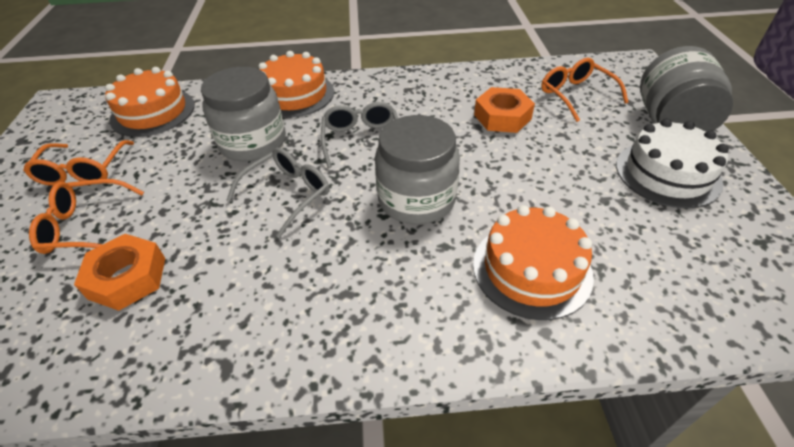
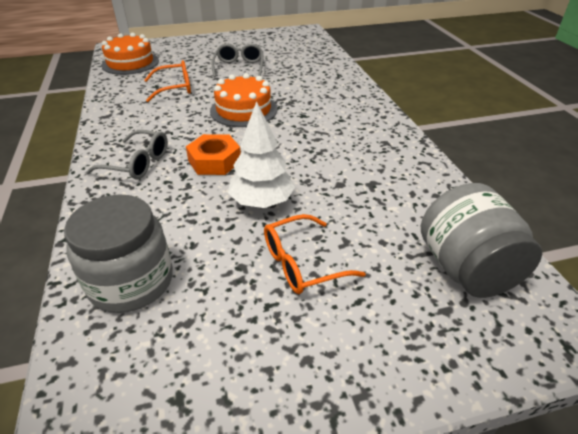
grey jar: [201,67,286,161] [375,115,460,224] [640,46,733,132] = 3 -> [64,195,173,313] [421,183,542,298] = 2
orange cake: [105,67,195,137] [259,51,334,118] [473,205,594,320] = 3 -> [101,33,159,75] [210,73,277,127] = 2
orange glasses: [23,140,134,186] [29,179,144,254] [541,58,628,122] = 3 -> [145,60,191,102] [264,214,366,294] = 2
orange nut: [74,234,165,311] [474,87,535,133] = 2 -> [186,134,241,175] = 1
white cake: [616,119,729,209] = 1 -> none = 0
white tree: none = 0 -> [228,101,295,208] = 1

